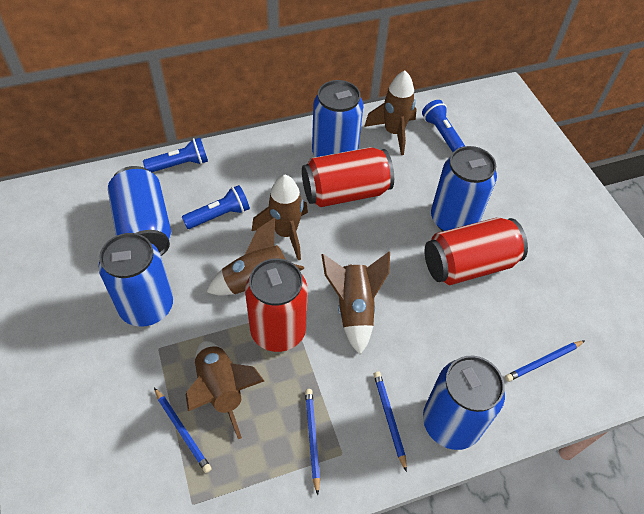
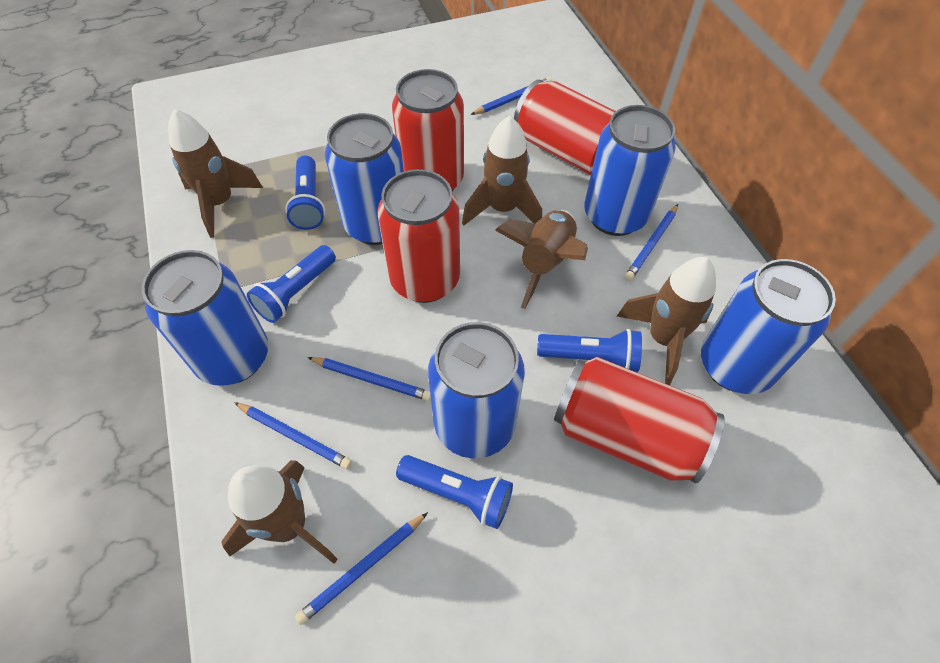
blue flashlight: [143,138,208,172] [182,185,250,229] [422,100,465,152] = 3 -> [247,245,336,323] [285,156,325,230] [396,455,513,529] [537,329,642,372] = 4
blue pencil: [154,388,212,473] [305,389,320,495] [374,371,407,472] [505,340,585,382] = 4 -> [234,402,352,469] [295,512,428,625] [307,357,431,401] [471,77,552,115] [625,204,678,281] = 5
red can: [245,258,307,352] [302,147,394,207] [425,217,528,285] = 3 -> [378,169,460,303] [392,69,464,191] [514,79,616,175] [554,357,725,484] = 4

